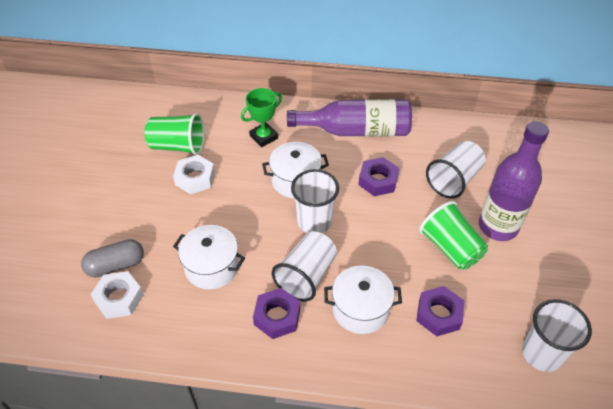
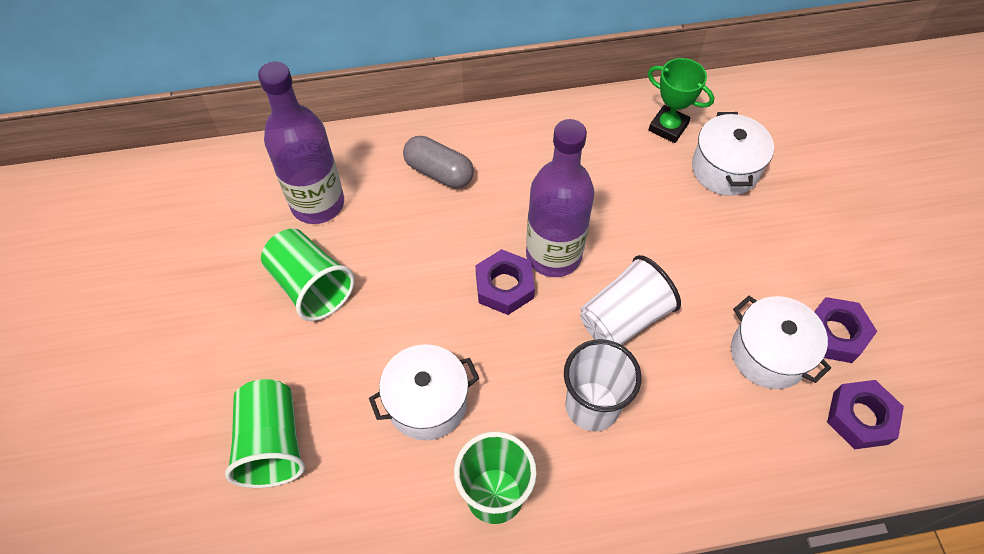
green cup: [144,113,204,155] [419,201,488,270] = 2 -> [225,379,305,488] [261,228,355,321] [454,431,537,524] = 3
white cup: [272,231,337,301] [291,169,339,233] [426,141,486,199] [522,299,592,372] = 4 -> [564,339,642,432] [580,255,681,345] = 2
white nut: [91,271,144,319] [173,155,215,194] = 2 -> none = 0

